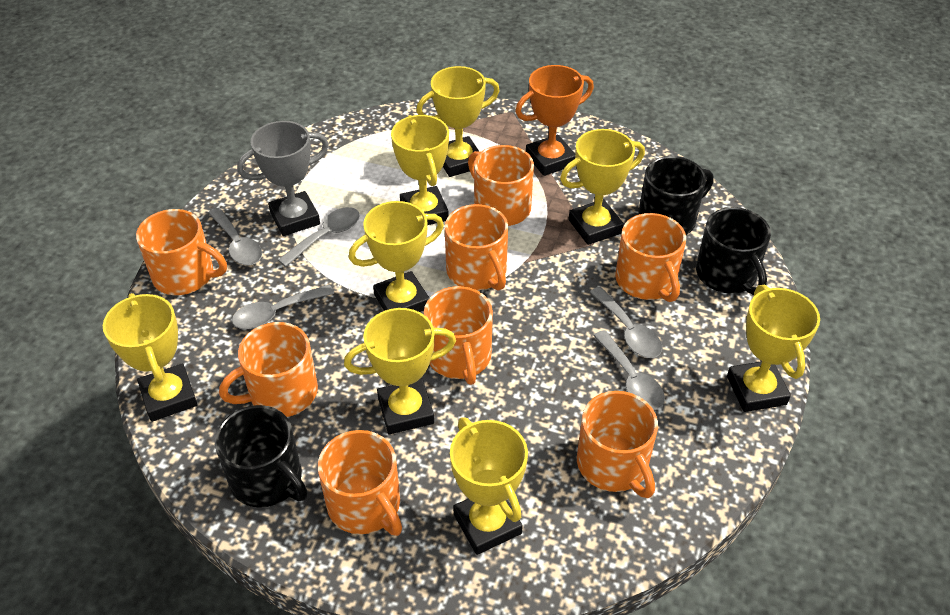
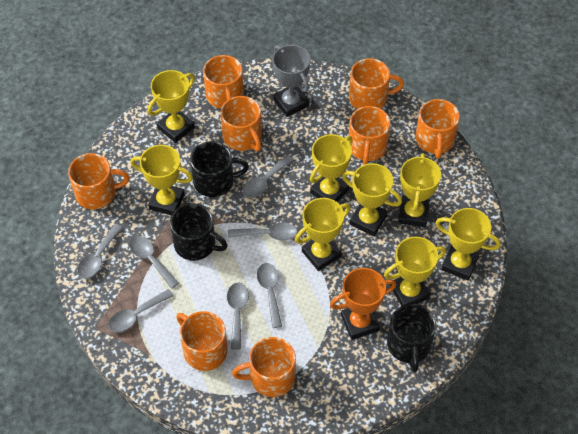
grey spoon: [208,208,262,265] [232,285,334,329] [278,207,360,267] [590,287,662,358] [593,330,665,410] = 5 -> [77,224,123,279] [108,289,174,332] [129,236,179,289] [227,282,249,350] [228,222,297,241] [243,155,294,198] [257,263,282,328] = 7

